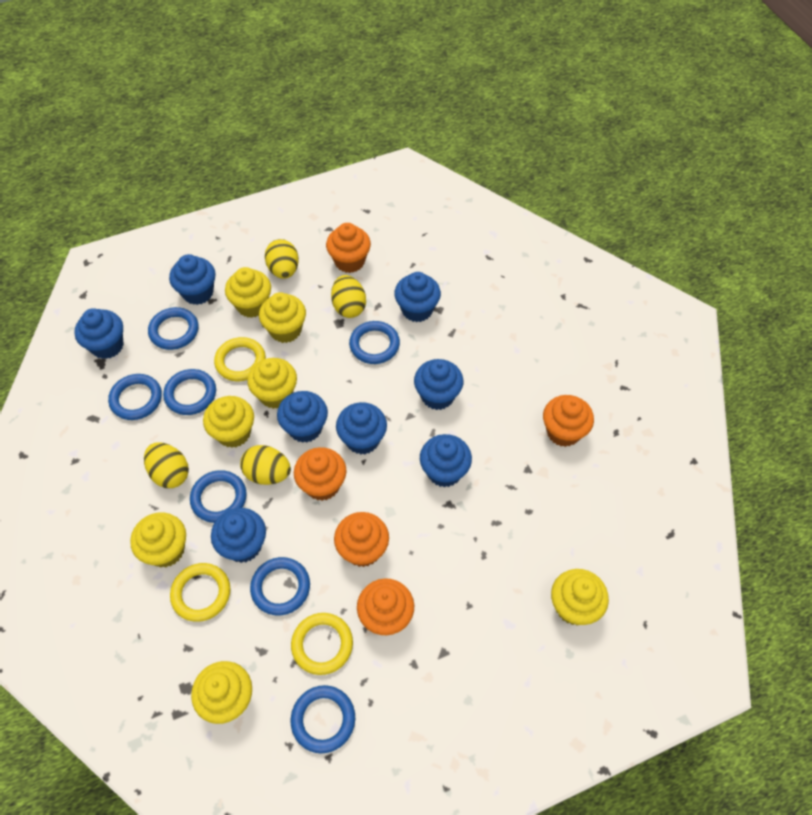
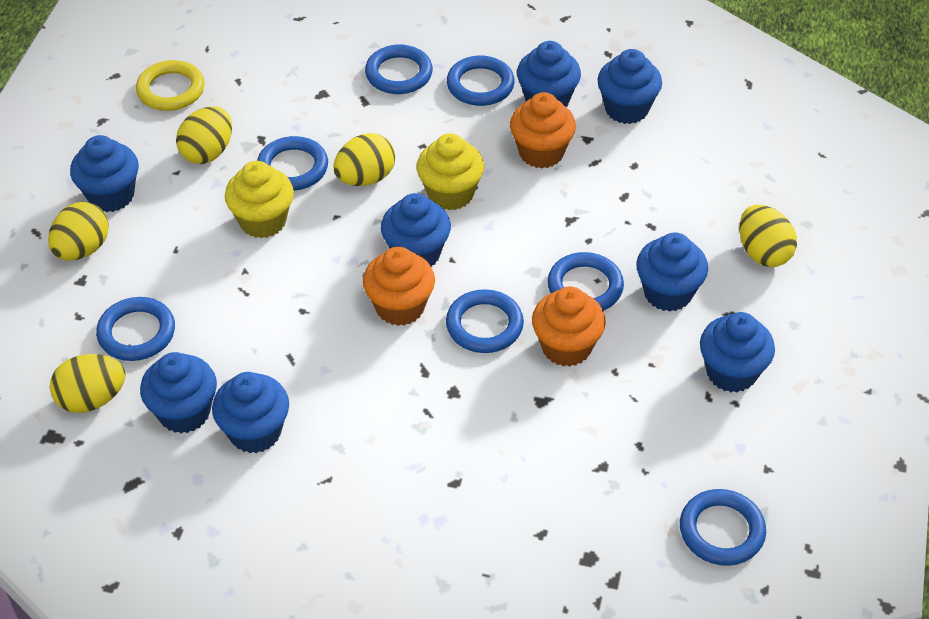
orange cupcake: [294,447,347,501] [326,223,371,273] [334,512,389,567] [357,578,414,635] [543,395,594,447] = 5 -> [363,247,435,326] [510,92,576,168] [532,287,606,367] = 3
yellow cupcake: [130,512,186,567] [191,661,252,724] [203,396,254,448] [225,267,271,318] [247,358,297,409] [259,292,306,343] [551,569,609,625] = 7 -> [225,161,294,238] [416,133,484,210] = 2
yellow egg: [144,442,189,488] [240,445,291,485] [265,239,299,279] [331,275,366,318] = 4 -> [48,202,109,260] [50,354,126,413] [176,106,232,164] [333,133,395,186] [739,205,797,267] = 5
yellow ring: [170,563,230,622] [214,337,266,381] [291,613,353,675] = 3 -> [136,60,205,111] = 1

